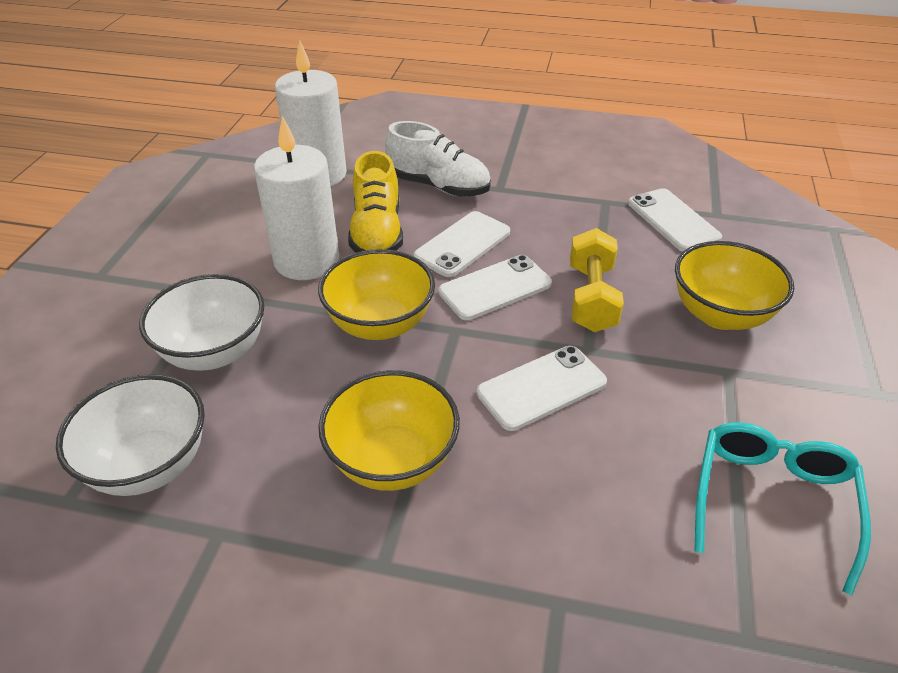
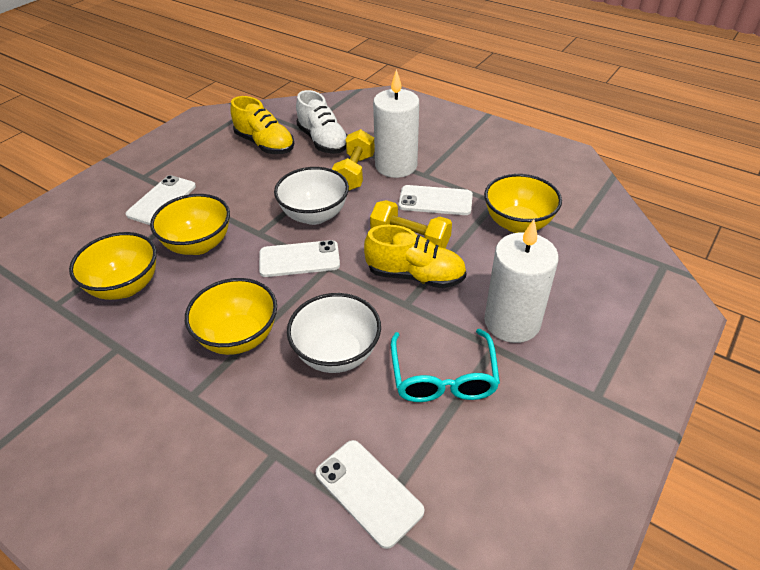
yellow bowl: [318,249,435,340] [318,370,460,491] [675,241,794,330] = 3 -> [69,232,157,300] [150,194,230,255] [185,278,277,355] [484,174,562,233] = 4
yellow dumbbell: [570,228,624,332] = 1 -> [332,129,375,191] [370,200,452,249] = 2
yellow shoe: [348,151,403,253] = 1 -> [230,96,295,154] [364,225,466,288] = 2

